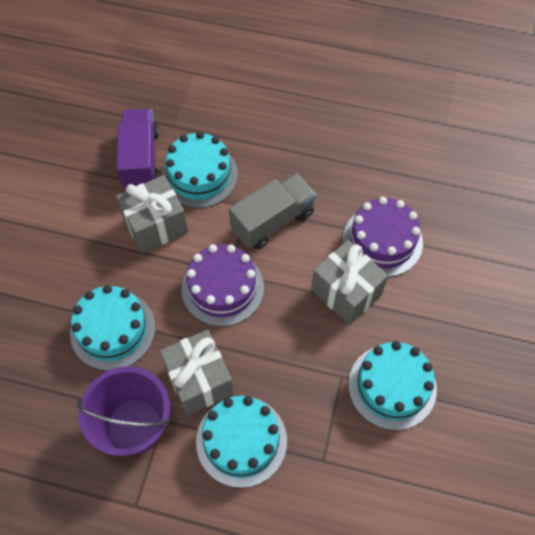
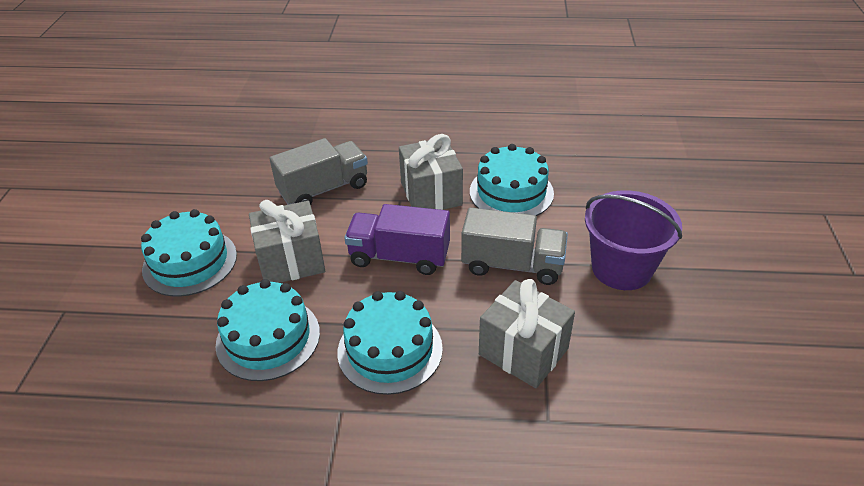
grey truck: [229,173,317,249] = 1 -> [269,138,368,205] [461,207,568,285] = 2
purple cake: [181,244,264,326] [343,197,423,277] = 2 -> none = 0

